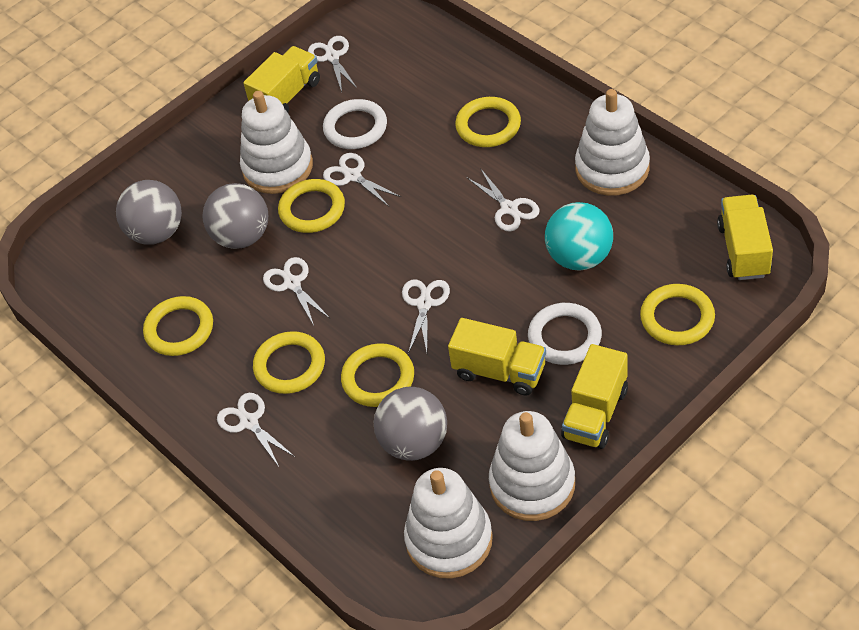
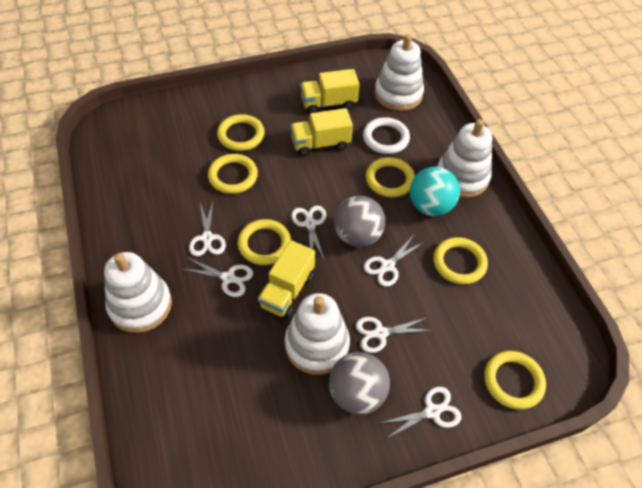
grey ball: [116,180,182,244] [203,183,268,249] [374,387,447,461] = 3 -> [329,352,390,414] [334,196,385,247] = 2
white ring: [323,99,387,149] [528,303,602,365] = 2 -> [363,117,410,154] = 1
yellow truck: [243,46,320,112] [448,318,546,396] [561,344,628,449] [717,195,773,280] = 4 -> [258,240,315,318] [290,108,353,157] [300,69,360,114] = 3

